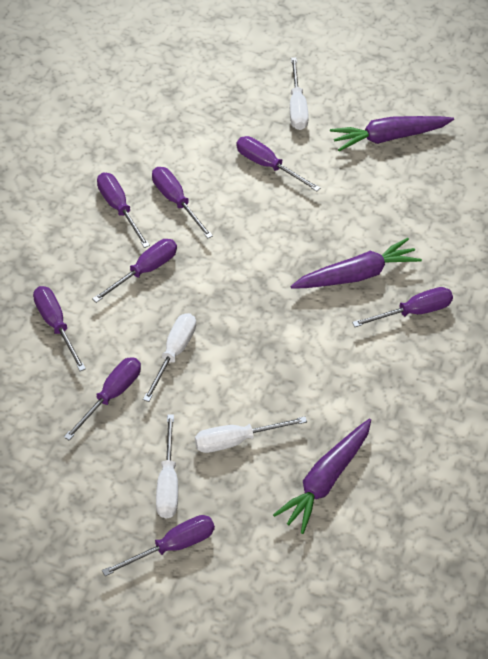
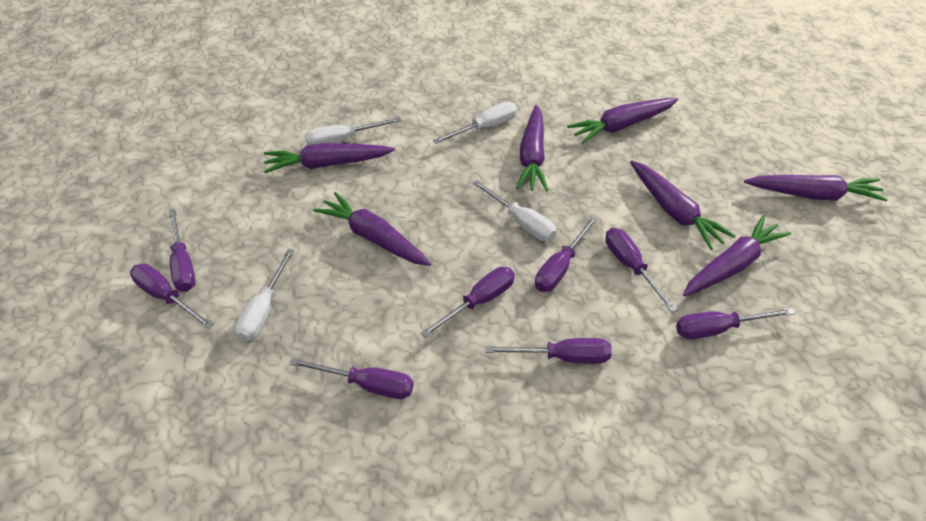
purple carrot: [273,419,371,534] [291,238,422,289] [330,116,454,151] = 3 -> [264,143,395,173] [313,192,431,266] [516,105,548,191] [567,98,679,144] [630,160,736,250] [683,215,791,296] [744,175,888,201] = 7

